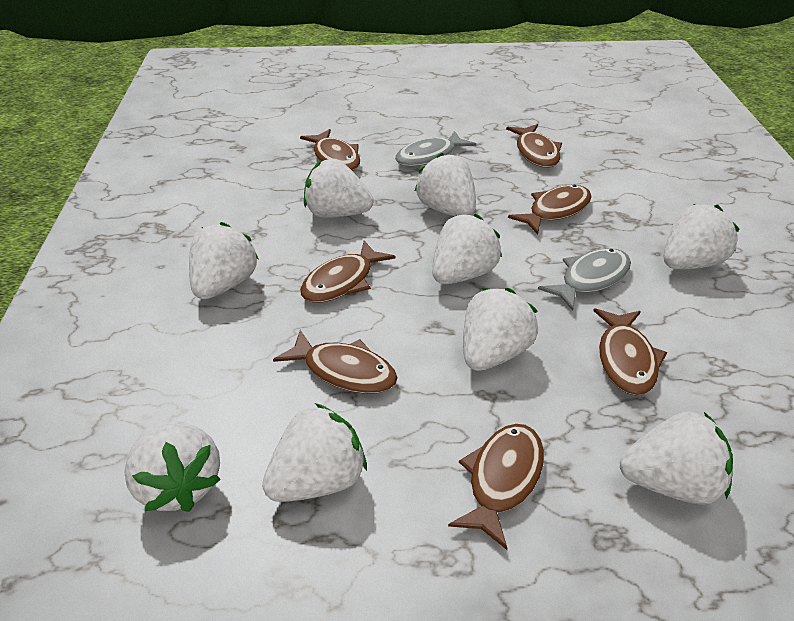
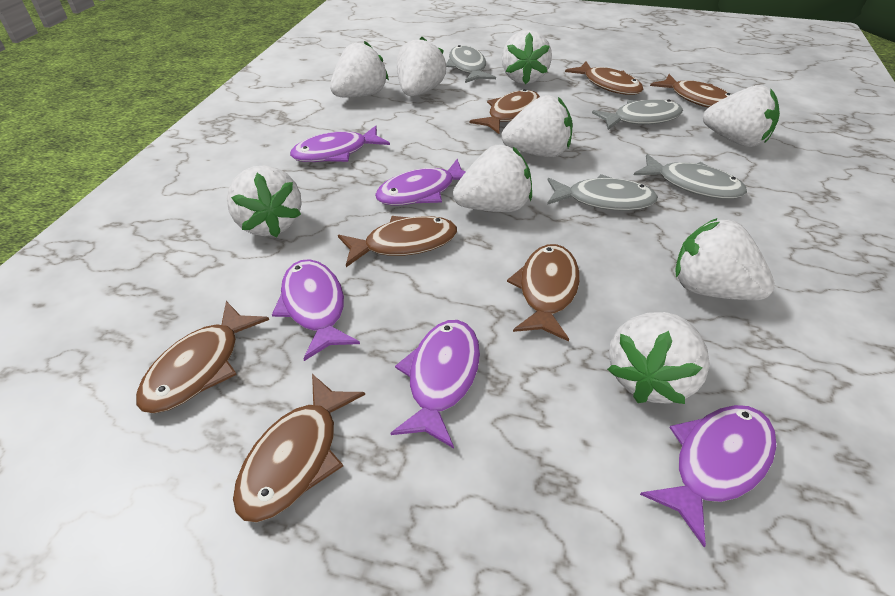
grey fish: [395,131,476,166] [538,248,631,311] = 2 -> [446,45,496,83] [547,174,658,211] [592,99,683,130] [634,154,747,199] = 4
purple fish: none = 0 -> [272,259,360,361] [290,126,390,162] [375,159,466,206] [390,320,480,449] [640,405,777,547] = 5

